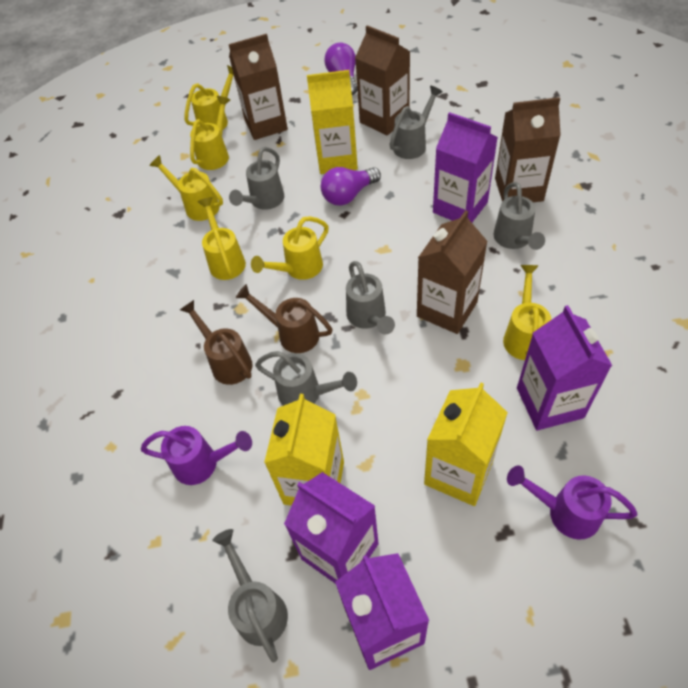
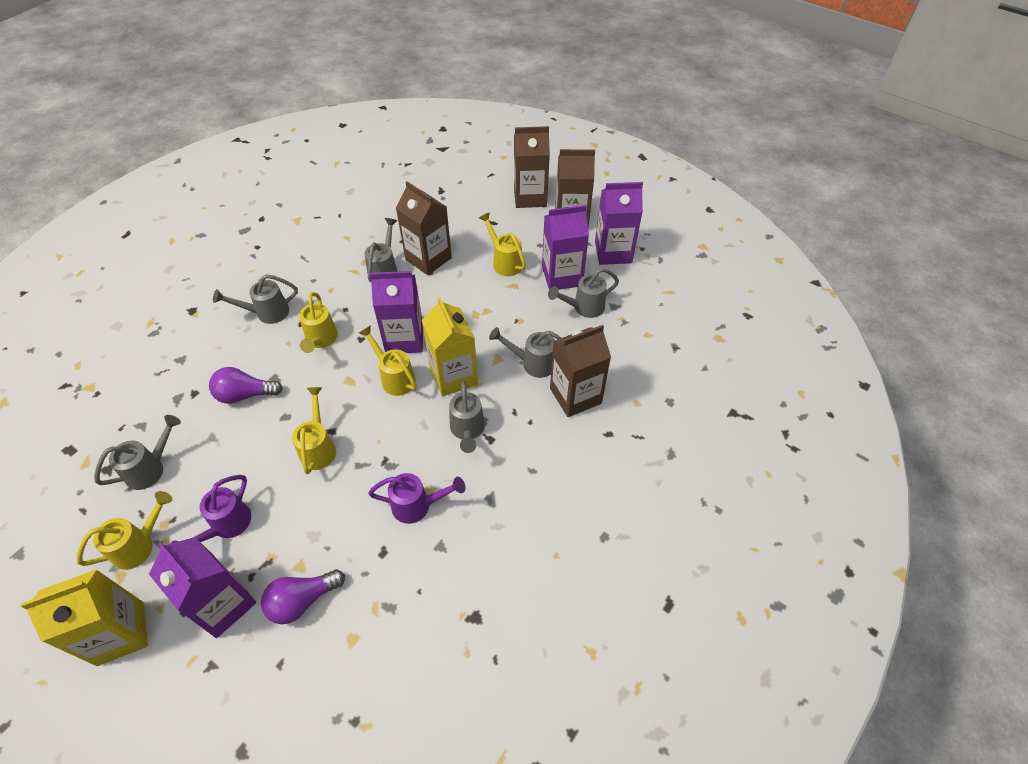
brown watering can: [180,300,252,385] [236,284,333,353] = 2 -> none = 0
yellow carton: [264,394,344,506] [307,70,358,174] [424,382,508,506] = 3 -> [21,570,148,666] [422,297,478,397] = 2
yellow watering can: [150,155,223,221] [184,65,234,129] [190,96,230,170] [197,197,246,280] [251,216,329,280] [503,265,551,360] = 6 -> [77,491,172,570] [292,387,336,474] [299,292,338,353] [359,325,417,396] [479,212,526,276] = 5

